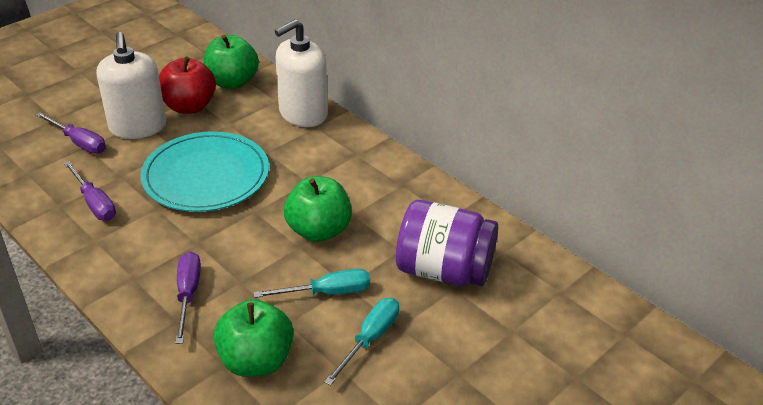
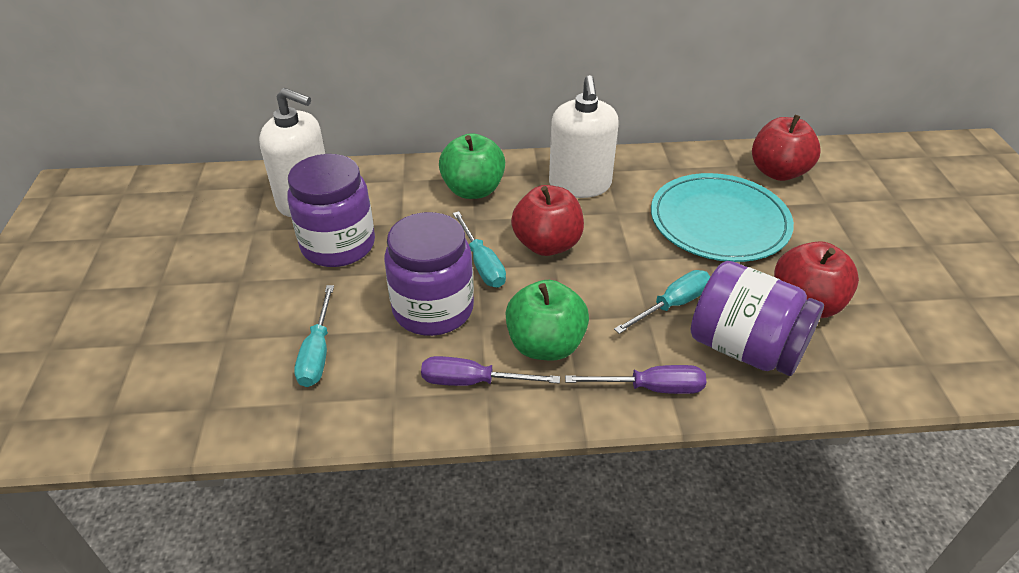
green apple: [203,35,259,89] [213,299,294,377] [284,176,352,242] = 3 -> [439,133,505,199] [505,280,589,361] = 2
purple jar: [396,200,498,286] = 1 -> [287,154,375,267] [384,212,474,336] [691,261,824,376] = 3
purple screwdriver: [36,112,106,154] [64,161,116,221] [175,252,201,344] = 3 -> [421,356,560,386] [565,365,706,394] = 2
red apple: [159,57,216,114] = 1 -> [511,185,584,256] [752,115,821,181] [774,241,859,318] = 3
turquoise screwdriver: [253,269,370,298] [324,298,399,386] = 2 -> [294,285,334,387] [453,211,506,288] [614,270,710,334] = 3

